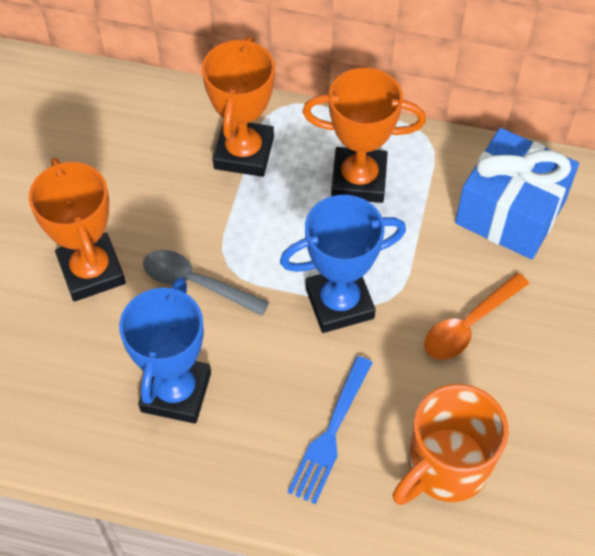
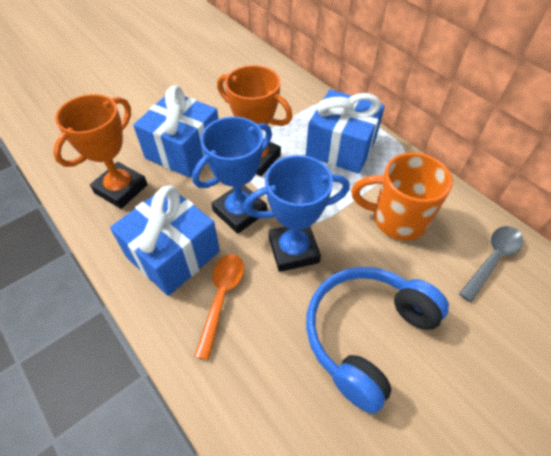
blue fork: [288,356,373,504] = 1 -> none = 0
blue gift: [455,128,579,259] = 1 -> [110,185,220,296] [133,85,218,178] [306,89,385,174] = 3
blue headphones: none = 0 -> [306,267,449,414] = 1
orange trophy: [29,158,126,302] [202,36,275,177] [303,68,426,203] = 3 -> [53,94,148,209] [217,65,293,177] = 2

